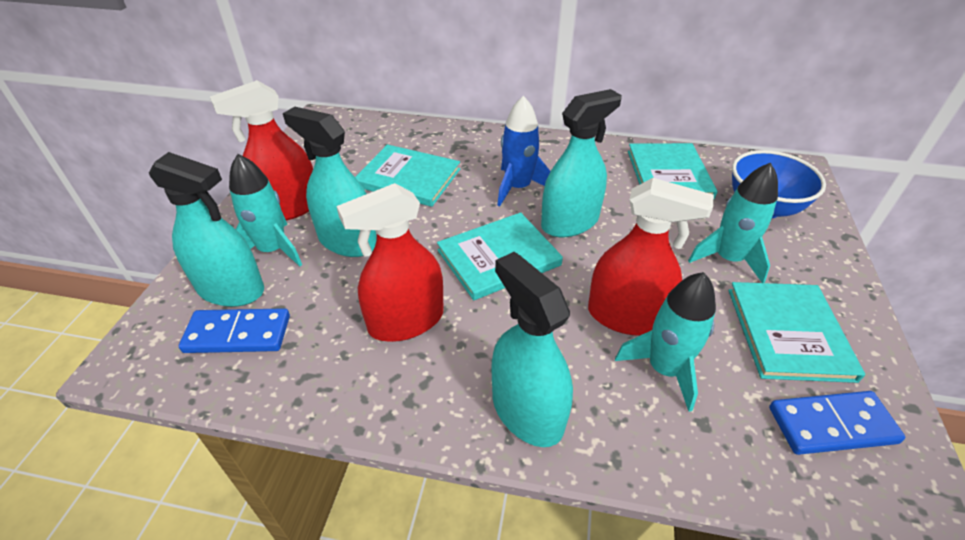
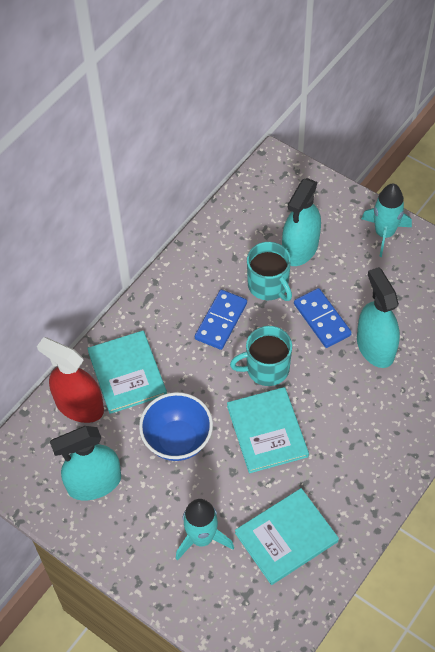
blue rocket: [497,96,551,206] = 1 -> none = 0
red spray bottle: [210,80,313,221] [336,183,444,342] [588,178,714,336] = 3 -> [37,337,104,423] = 1
turquoise book: [355,144,460,207] [437,212,563,300] [628,143,717,199] [728,282,865,383] = 4 -> [87,331,167,414] [227,387,309,473] [235,488,339,585] = 3
turquoise mug: none = 0 -> [230,326,292,386] [247,242,292,301] = 2
turquoise rocket: [229,154,302,266] [615,272,716,412] [688,163,778,283] = 3 -> [176,499,234,561] [362,184,412,257] = 2
turquoise spray bottle: [149,152,264,307] [283,107,377,257] [492,252,573,447] [541,89,622,237] = 4 -> [50,426,121,501] [282,178,321,266] [357,267,400,368] = 3

